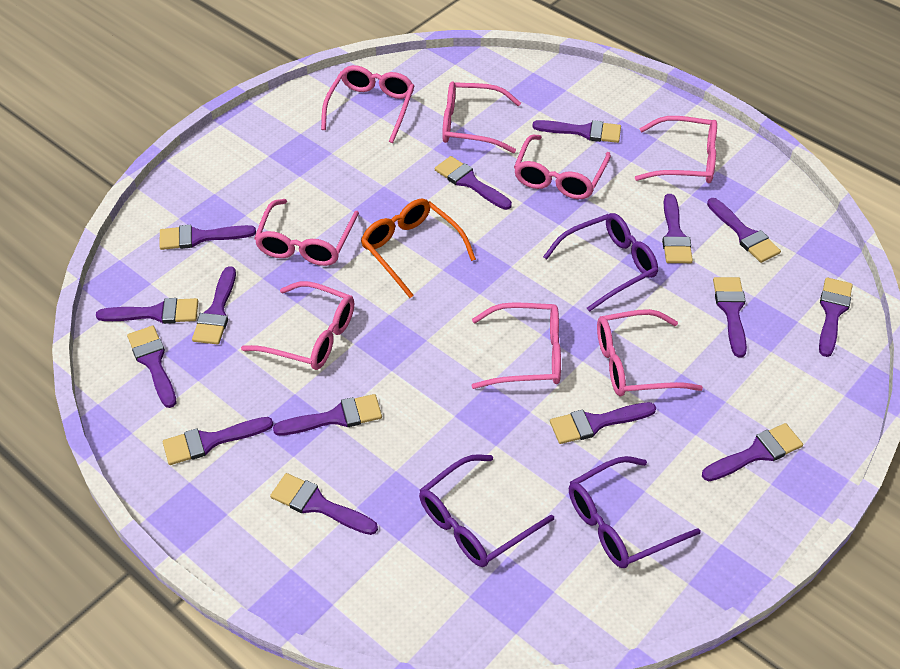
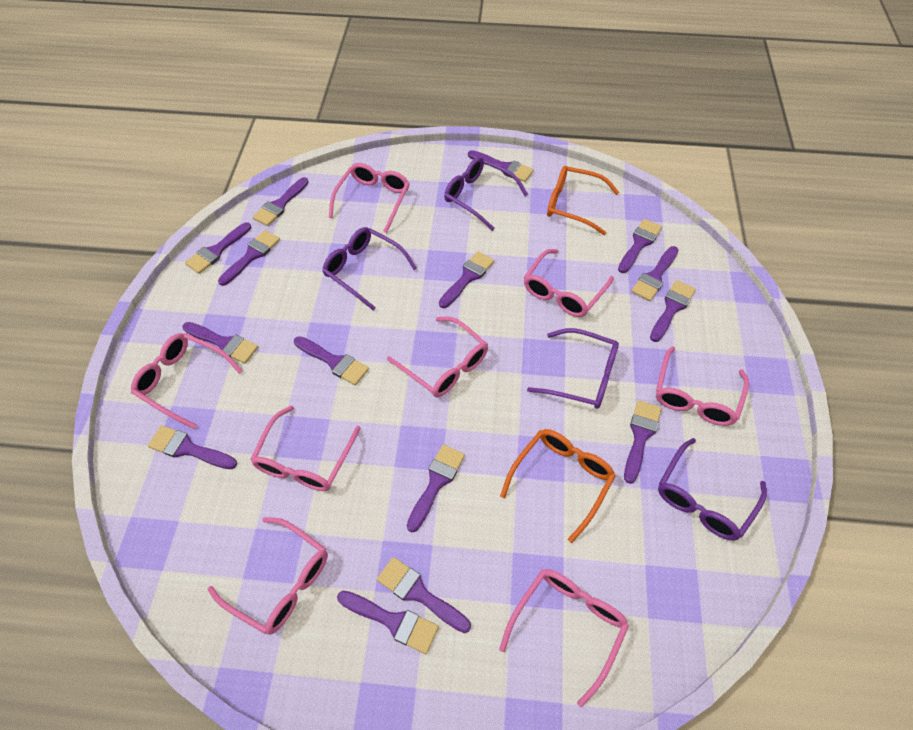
orange glasses: [361,199,476,298] = 1 -> [500,429,616,543] [547,166,619,235] = 2
purple glasses: [419,454,554,567] [543,213,658,312] [569,456,701,568] = 3 -> [322,227,417,310] [444,157,528,231] [527,328,619,409] [658,438,767,540] = 4

